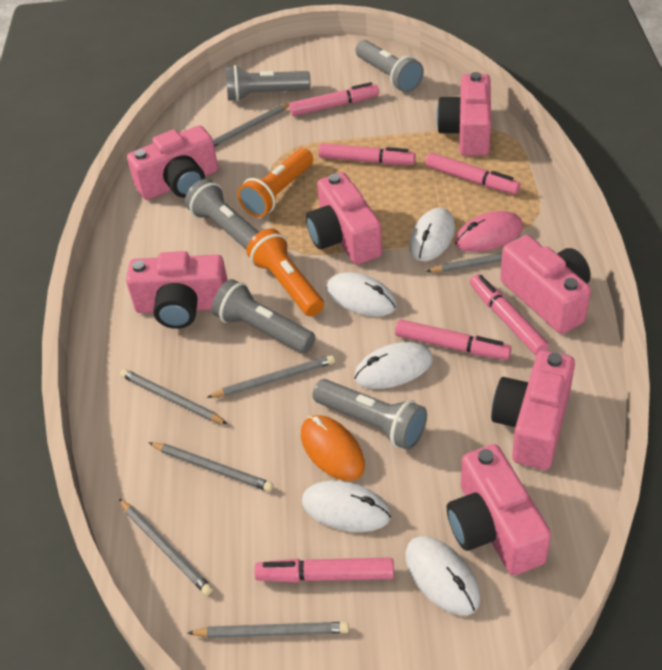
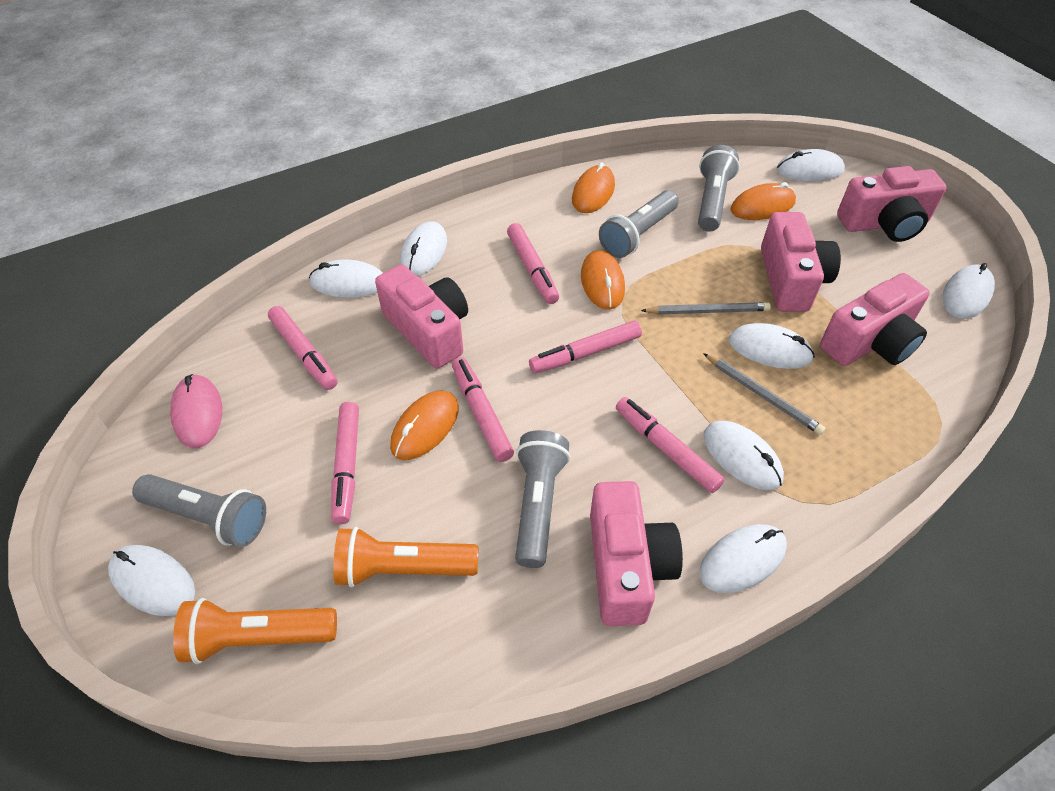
grey flashlight: [185,179,259,250] [212,279,316,354] [226,65,311,102] [313,379,427,450] [356,40,424,93] = 5 -> [132,474,266,547] [515,430,570,568] [599,190,679,258] [698,145,740,232] = 4
grey pencil: [119,499,213,595] [120,369,228,424] [148,442,273,492] [188,622,349,638] [206,355,335,398] [213,103,289,147] [426,245,545,273] = 7 -> [641,302,771,315] [703,353,825,435] = 2
orange mouse: [301,415,365,481] = 1 -> [390,391,459,460] [572,162,615,213] [581,250,625,310] [730,182,796,220] = 4
pink camera: [126,251,228,329] [127,125,218,200] [306,172,382,265] [436,72,491,156] [447,444,551,576] [491,350,575,470] [500,235,591,334] = 7 -> [375,265,468,368] [590,481,683,626] [761,212,841,312] [820,273,930,366] [837,166,947,242] = 5
white mouse: [302,480,391,532] [326,272,397,316] [354,342,433,389] [405,536,480,615] [409,208,455,261] = 5 -> [108,545,195,616] [309,260,383,298] [400,221,447,276] [699,524,787,593] [703,421,784,490] [729,323,815,369] [777,149,845,182] [943,263,995,319] = 8

